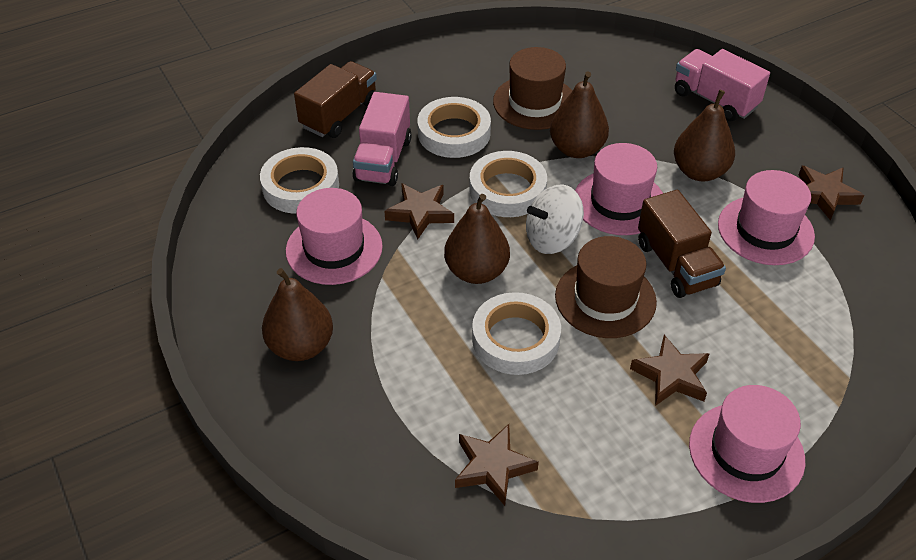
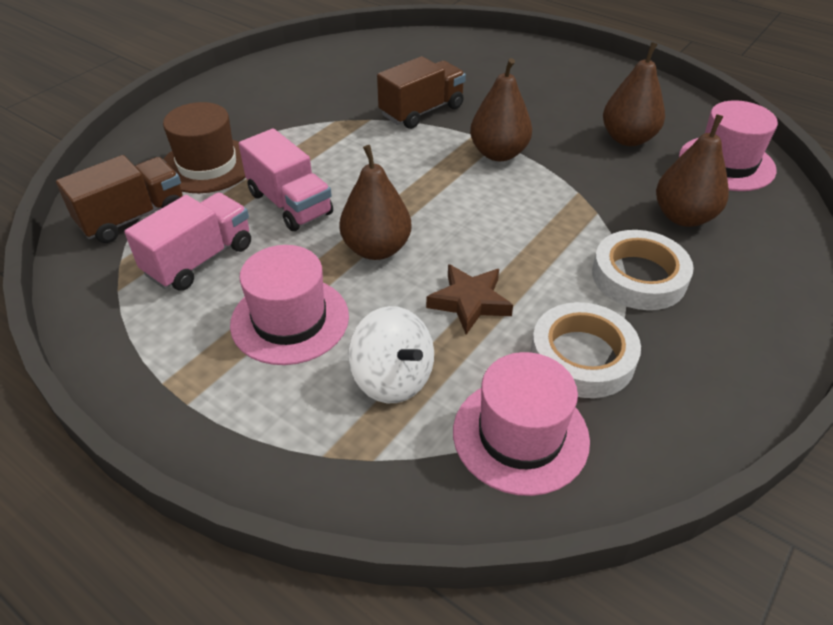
brown hat: [493,47,572,130] [555,236,657,338] = 2 -> [163,102,246,193] = 1
brown star: [384,183,454,239] [455,424,539,506] [630,335,709,406] [799,166,864,221] = 4 -> [426,264,513,335] = 1
pink hat: [286,188,383,285] [575,143,663,235] [689,385,805,503] [718,170,815,265] = 4 -> [230,245,349,365] [453,352,590,496] [679,100,778,191] = 3
white tape: [260,147,339,214] [418,97,491,158] [469,151,547,217] [472,292,561,375] = 4 -> [531,302,641,398] [592,230,694,310] = 2

